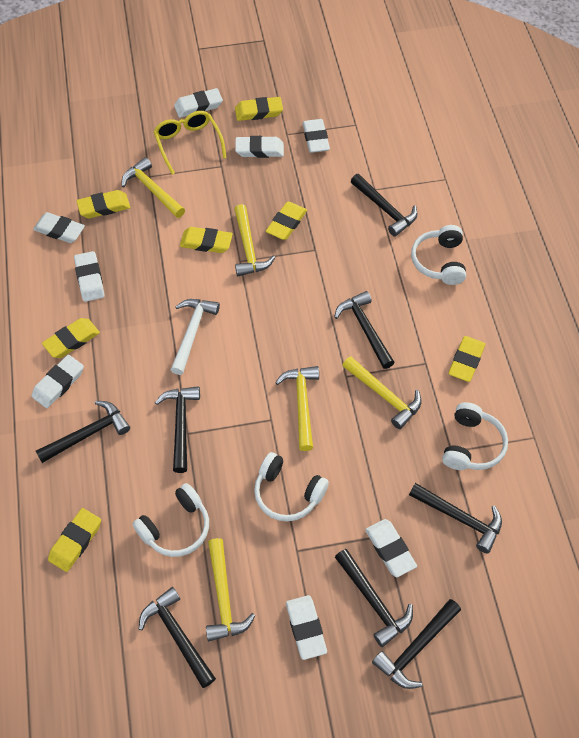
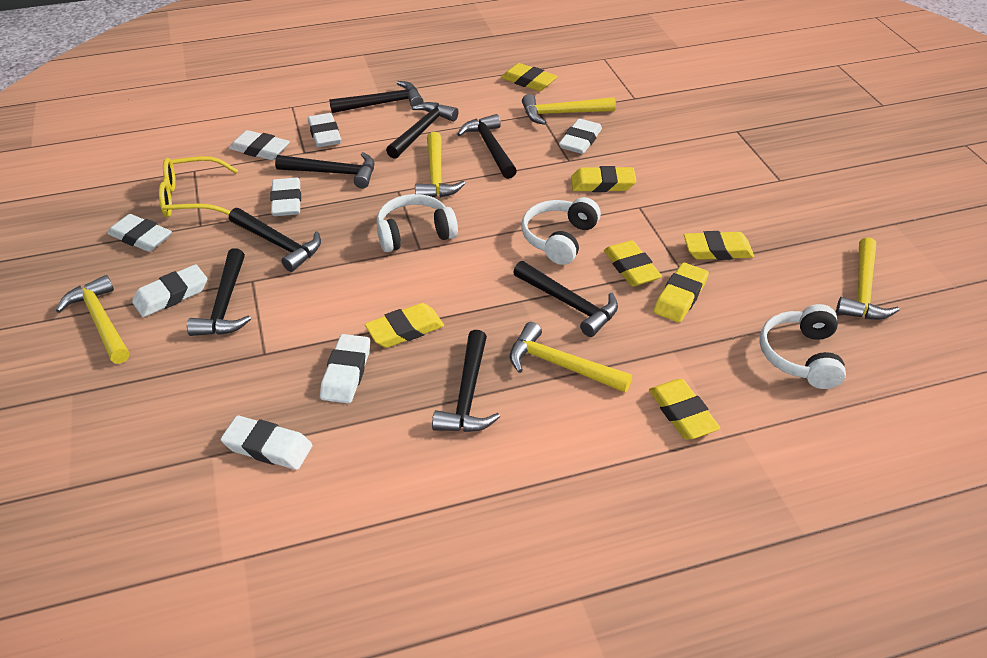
white hammer: [171,299,220,375] = 1 -> none = 0
white headphones: [132,483,209,557] [254,452,329,522] [411,225,466,285] [442,402,508,470] = 4 -> [377,194,458,252] [521,197,601,265] [759,304,846,389] = 3

